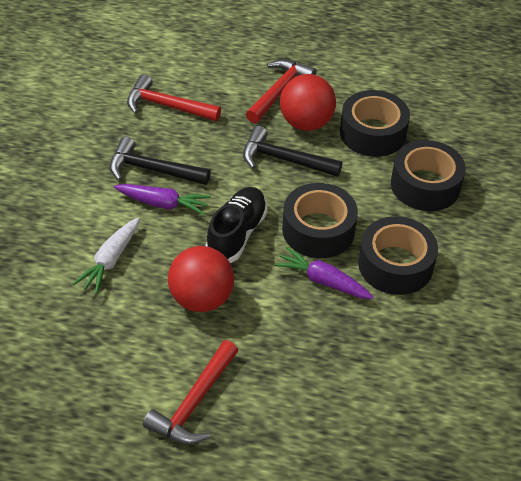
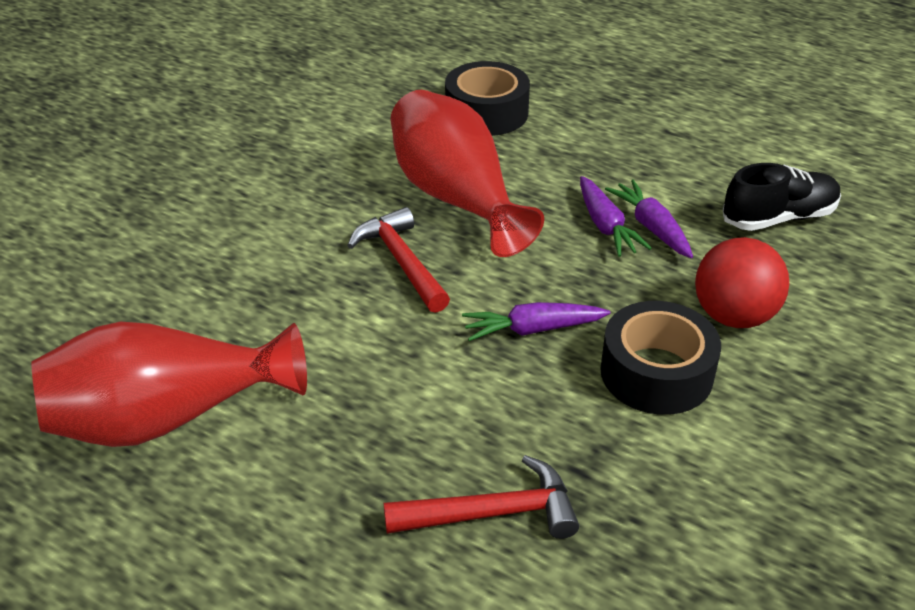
black hammer: [110,137,211,185] [243,126,342,177] = 2 -> none = 0
black tape: [282,183,358,258] [340,90,410,157] [358,216,438,295] [391,140,466,211] = 4 -> [445,61,530,136] [600,301,721,415] = 2
purple carrot: [114,184,211,215] [274,247,374,299] = 2 -> [462,302,610,341] [580,176,651,257] [605,179,693,258] = 3
red ball: [168,246,234,312] [280,74,336,131] = 2 -> [695,237,789,328] = 1
red hammer: [127,74,221,121] [143,340,238,444] [246,59,316,123] = 3 -> [347,207,450,313] [384,455,579,539] = 2
red vase: none = 0 -> [31,321,307,447] [391,90,544,257] = 2
white carrot: [73,217,140,294] = 1 -> none = 0

